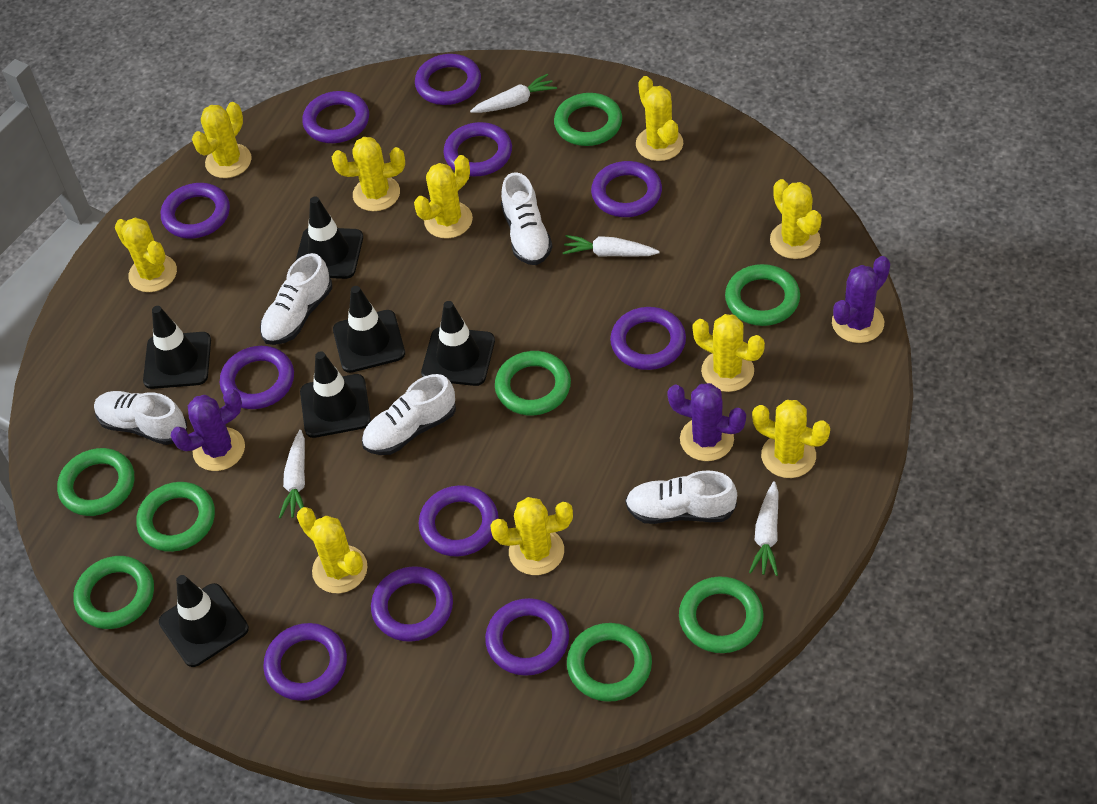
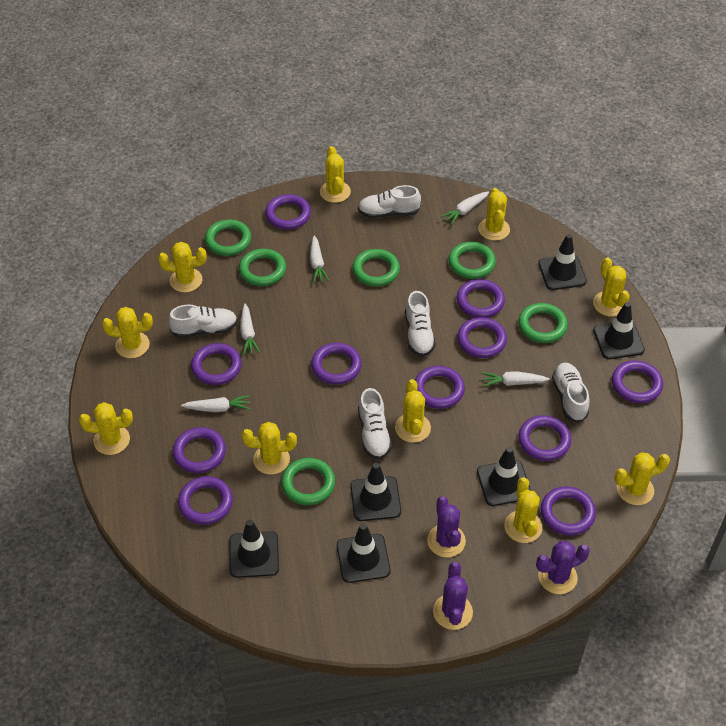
green ring: [57,448,134,516] [73,556,154,629] [136,482,215,552] [495,351,571,415] [554,93,622,146] [567,623,652,702] [679,576,764,653] [725,264,800,326] = 8 -> [205,219,251,256] [239,249,286,286] [281,458,335,505] [352,249,400,286] [448,242,496,279] [518,303,568,343] = 6
white carrot: [279,430,305,519] [470,74,557,113] [563,235,660,257] [749,481,779,576] = 4 -> [181,395,250,412] [240,304,260,355] [310,236,330,283] [440,191,489,225] [481,371,550,387] = 5

